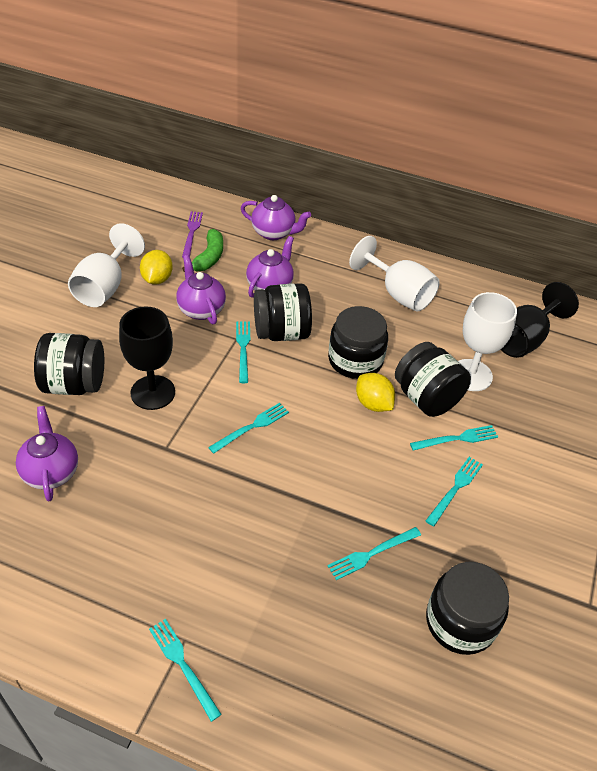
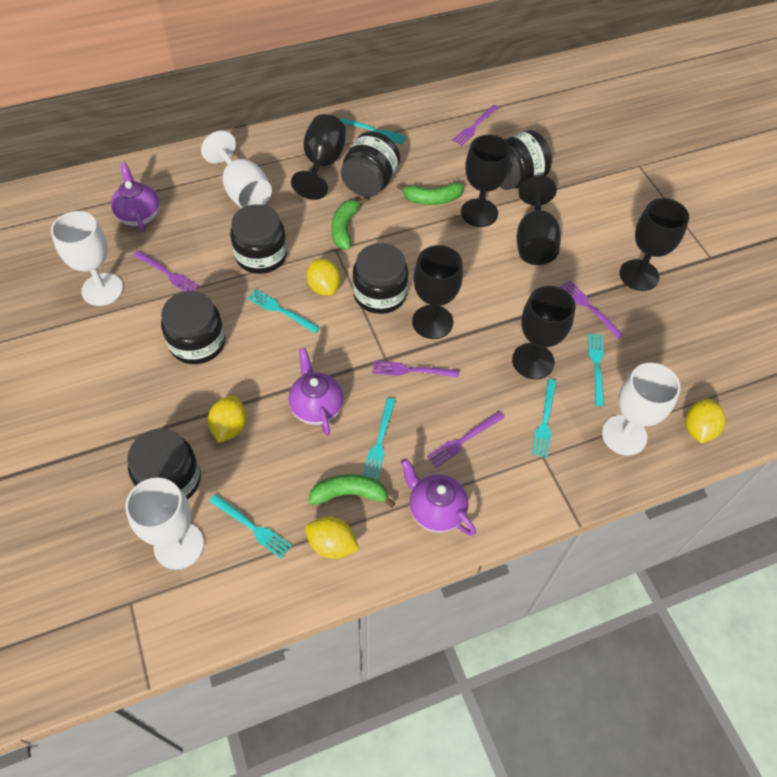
black goblet: [119,306,175,410] [500,282,579,358] = 2 -> [291,114,346,200] [412,245,463,339] [461,135,511,227] [512,286,576,379] [517,175,561,265] [620,198,689,291] = 6
black jar: [34,333,104,395] [254,283,312,341] [328,306,388,379] [395,342,471,417] [426,562,509,655] = 5 -> [127,429,201,500] [161,291,226,364] [230,204,287,274] [341,131,400,197] [352,243,409,314] [500,130,552,190] = 6
green banana: [182,229,223,272] = 1 -> [308,474,396,508] [332,198,367,249] [397,182,464,205] = 3
purple fork: [182,211,203,258] = 1 -> [133,250,200,292] [372,361,459,378] [427,411,504,468] [452,105,499,146] [560,280,624,339] = 5
purple teapot: [16,406,78,501] [176,255,226,324] [241,195,311,240] [246,236,294,298] = 4 -> [111,162,160,232] [289,348,343,436] [401,458,476,536] = 3
white goblet: [68,223,145,307] [349,236,440,312] [458,292,517,391] = 3 -> [51,211,123,306] [125,478,204,570] [201,130,272,209] [602,363,681,456] = 4
yellow lemon: [140,250,173,285] [356,373,395,412] = 2 -> [208,395,247,443] [305,516,359,559] [307,259,341,296] [685,398,725,443] = 4

